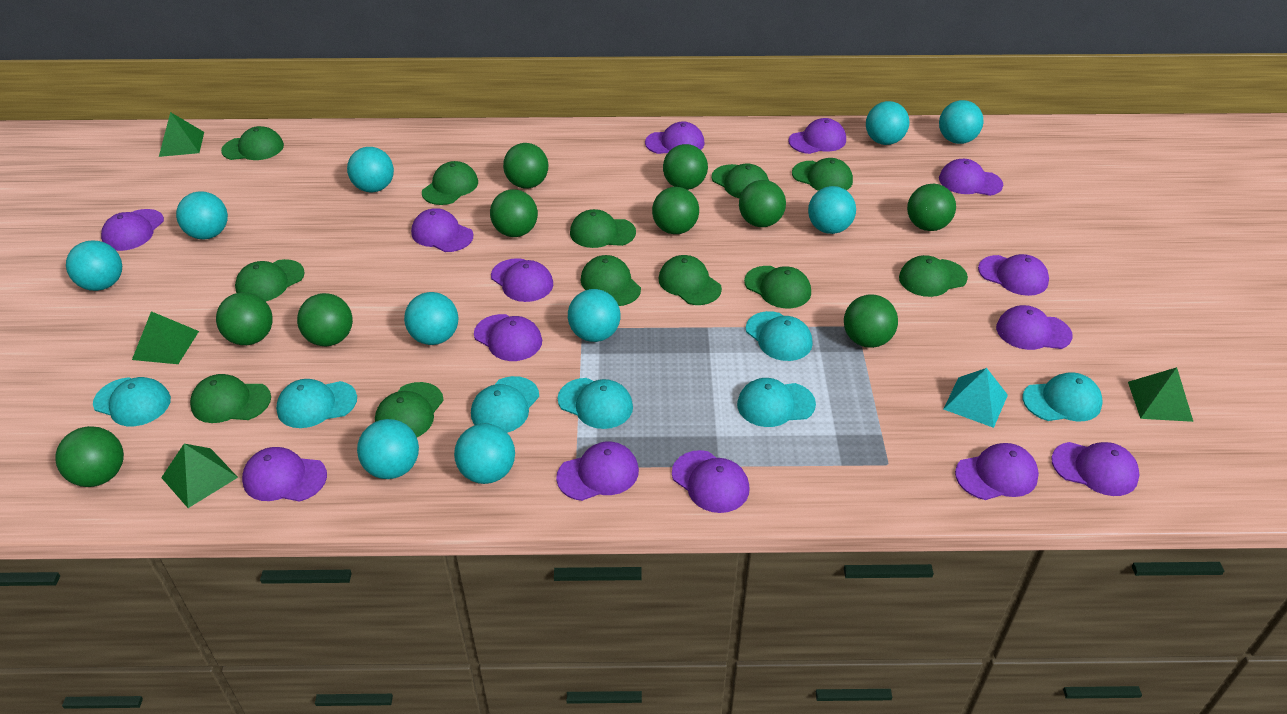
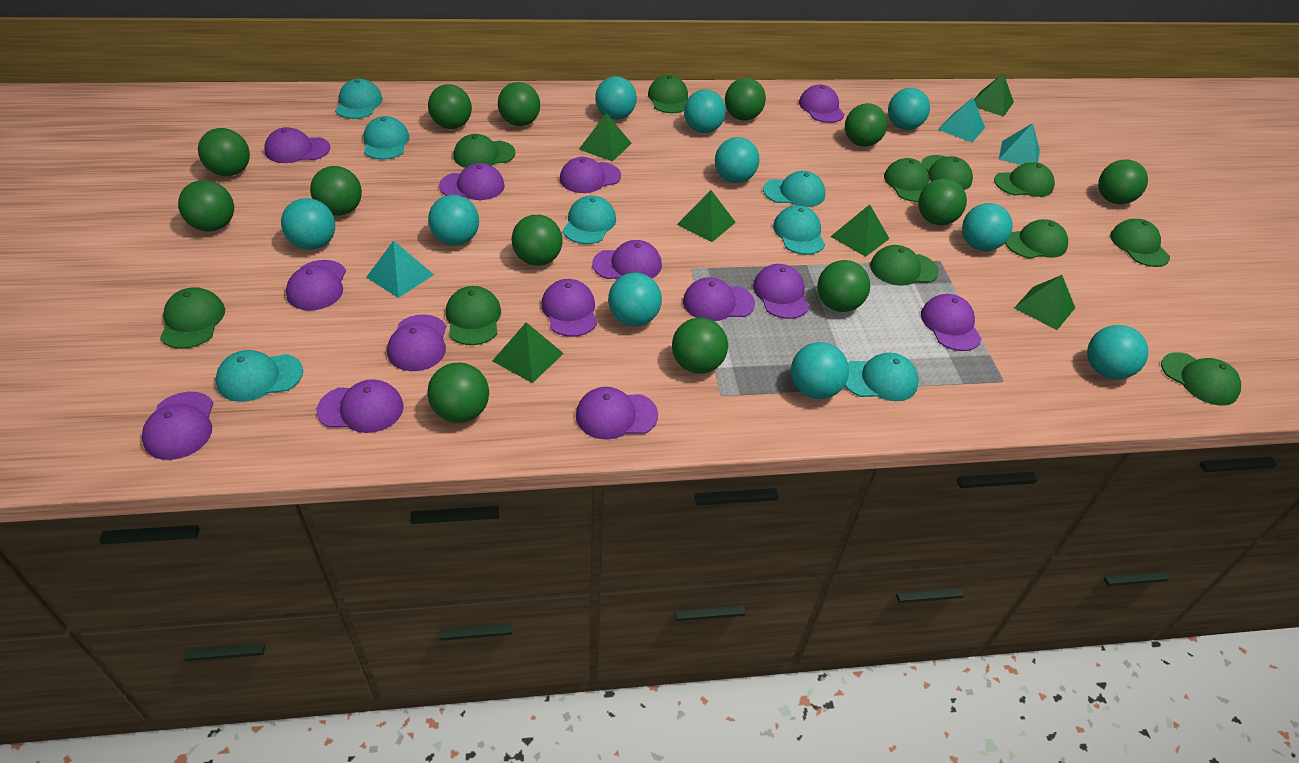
green ball: [55,426,124,487] [216,292,273,345] [297,293,353,346] [490,189,538,237] [503,143,548,189] [652,187,699,234] [663,144,708,190] [739,180,786,227] [844,294,898,348] [907,184,956,231] = 10 -> [178,180,234,232] [198,128,250,176] [310,166,362,215] [427,362,489,423] [428,84,472,129] [498,82,540,126] [512,215,563,266] [672,317,728,374] [725,78,766,120] [817,260,870,312] [845,103,888,147] [918,178,967,225] [1098,159,1148,204] = 13
green cap: [190,374,271,423] [221,126,284,160] [235,259,305,301] [375,382,444,437] [422,161,478,205] [570,209,636,248] [580,255,641,306] [659,255,722,305] [712,163,769,198] [744,266,811,308] [792,158,853,191] [899,255,968,297] = 12 -> [160,287,225,349] [446,286,501,345] [453,134,516,168] [648,75,688,113] [870,245,939,286] [884,158,929,202] [921,155,973,190] [994,162,1055,197] [1005,219,1068,259] [1110,219,1170,267] [1161,352,1241,406] = 11
green pyramid: [132,311,199,364] [159,112,204,157] [161,444,238,508] [1128,367,1193,422] = 4 -> [492,322,564,383] [579,113,632,162] [677,190,736,242] [830,204,889,257] [974,73,1014,117] [1014,275,1075,330] = 6
turquoise pyramid: [944,368,1008,428] = 1 -> [366,241,434,298] [938,98,985,142] [999,123,1040,165] = 3

